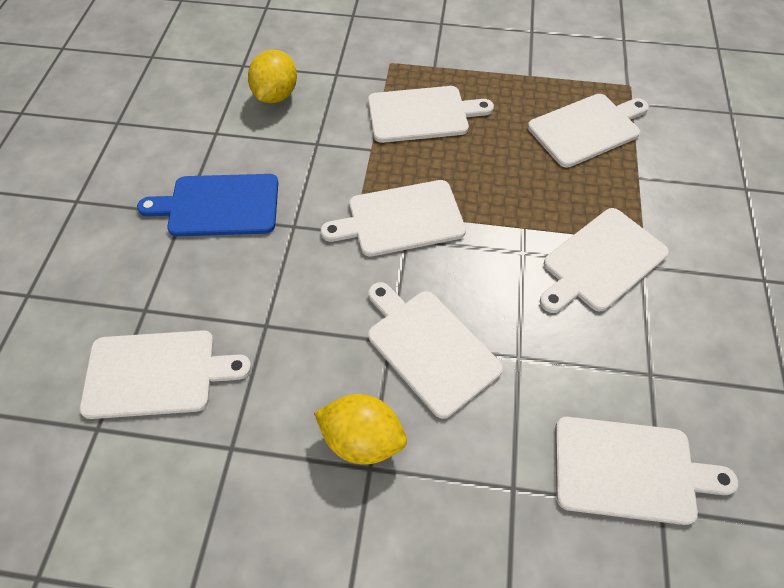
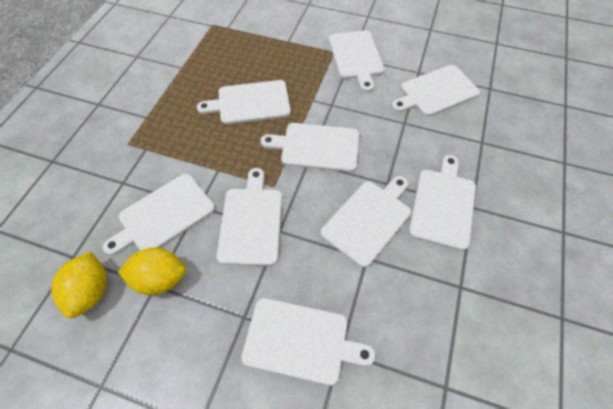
blue cutting board: [137,174,278,236] = 1 -> none = 0
white cutting board: [80,330,252,419] [321,180,466,257] [368,86,494,143] [368,282,503,419] [528,94,649,168] [540,208,669,313] [555,417,738,525] = 7 -> [103,174,215,256] [197,80,291,124] [217,168,282,266] [241,298,375,385] [261,123,359,172] [320,176,411,268] [329,30,385,92] [392,65,480,117] [409,155,476,251] = 9

